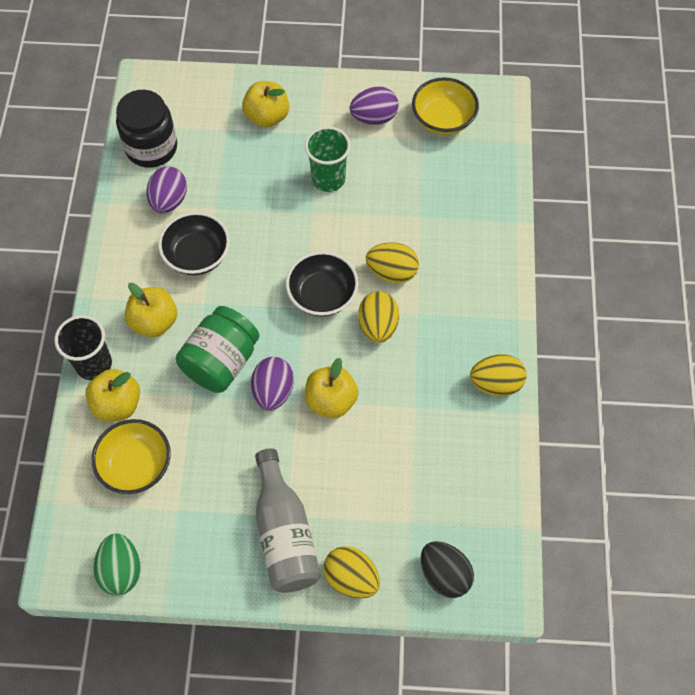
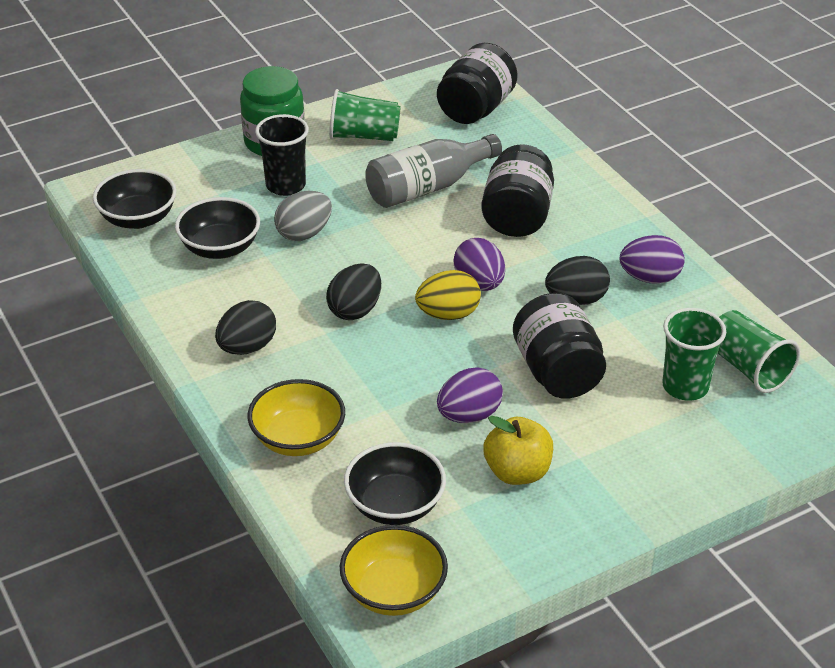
black bowl: [158,212,230,275] [286,251,359,317] = 2 -> [93,169,177,229] [175,197,260,259] [344,442,446,525] = 3
black egg: [421,541,474,598] = 1 -> [215,300,276,355] [326,264,381,320] [545,256,610,305] = 3
black jar: [116,90,177,168] = 1 -> [437,43,518,124] [481,144,554,237] [513,293,606,399] = 3
green cup: [305,126,351,192] = 1 -> [329,89,401,141] [662,308,726,401] [718,310,800,393] = 3
green egg: [94,533,141,595] = 1 -> none = 0
grey egg: none = 0 -> [274,191,332,241] = 1
yellow apple: [85,369,140,422] [125,283,177,337] [242,81,289,128] [305,358,358,418] = 4 -> [483,416,553,485] = 1
yellow egg: [324,546,380,599] [358,291,399,343] [366,242,419,283] [470,354,526,396] = 4 -> [415,270,481,320] = 1

